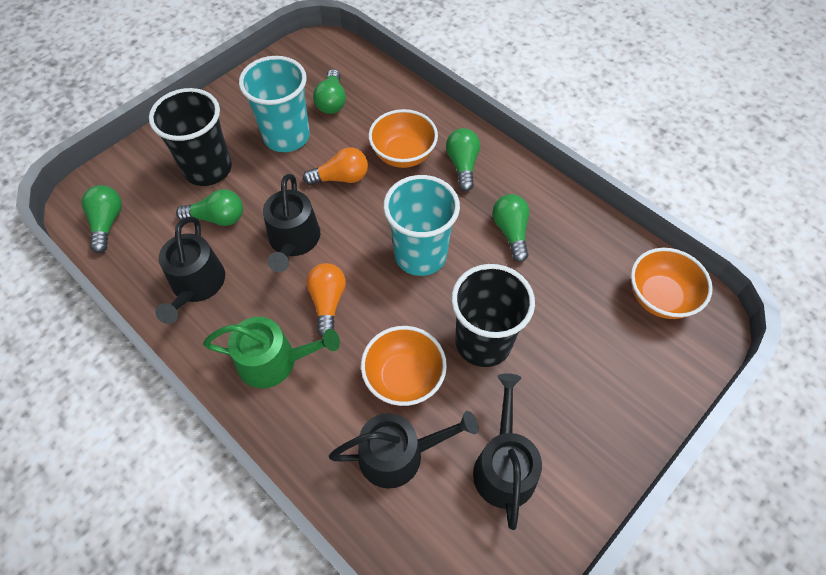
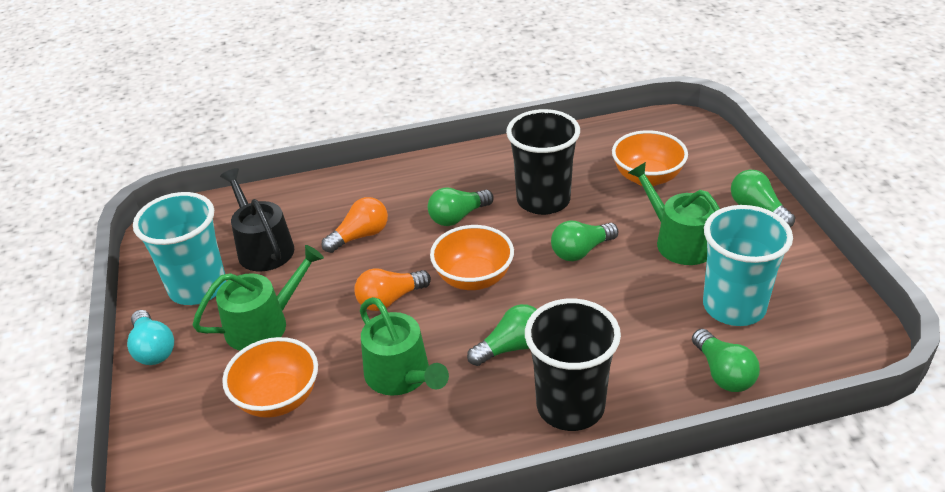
black watering can: [155,217,225,324] [263,174,320,272] [329,411,479,488] [473,373,542,530] = 4 -> [220,168,294,271] = 1
green watering can: [203,317,340,388] = 1 -> [192,245,324,351] [360,297,449,396] [628,162,720,265] = 3
turquoise light bulb: none = 0 -> [127,310,174,365] = 1

